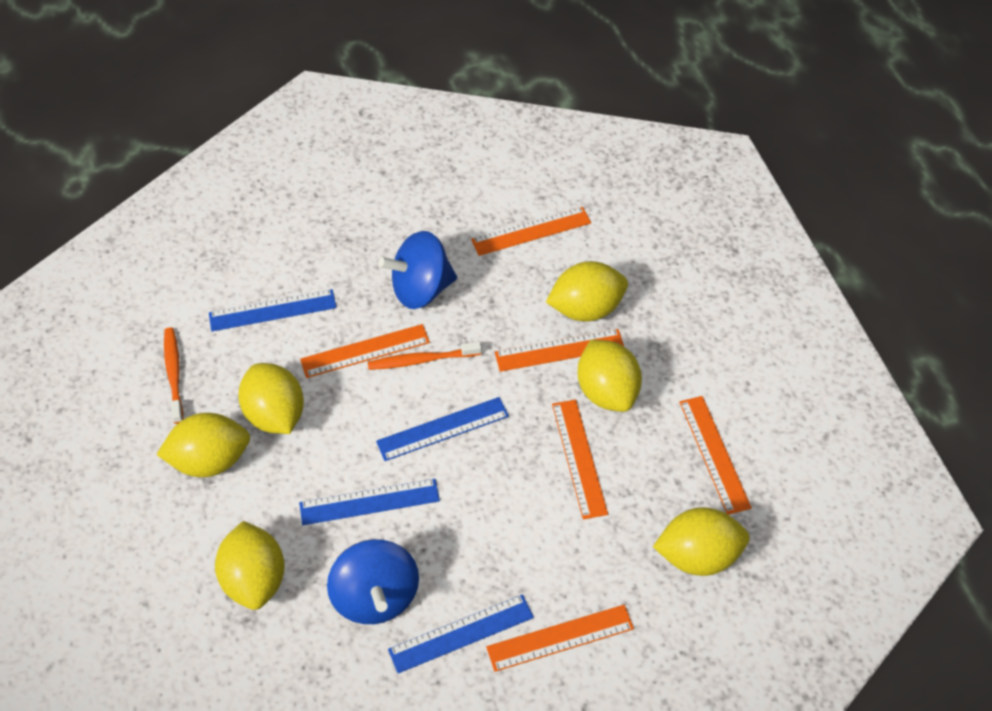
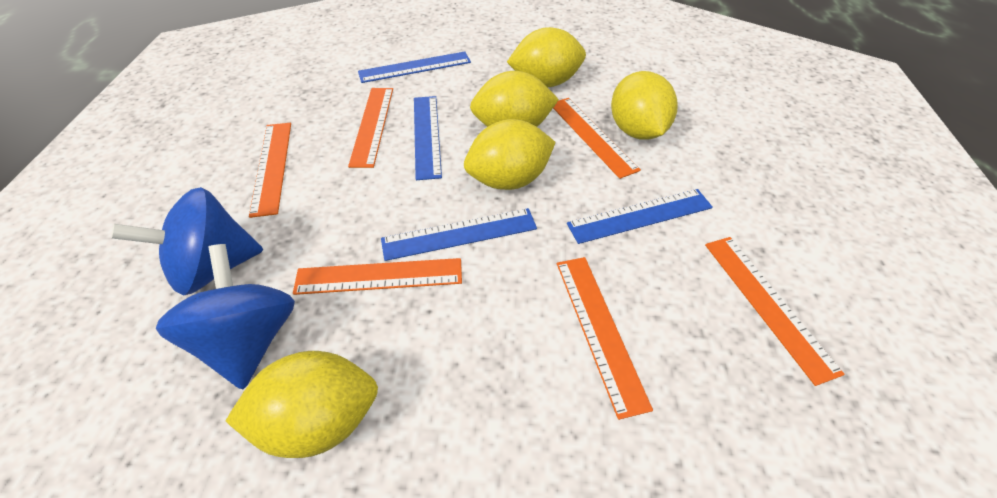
orange toothbrush: [164,327,183,424] [368,342,482,370] = 2 -> none = 0
yellow lemon: [156,413,250,477] [215,521,285,610] [238,363,304,434] [546,261,628,321] [578,340,642,412] [653,507,750,576] = 6 -> [226,351,378,458] [464,119,556,190] [470,71,559,127] [507,27,586,87] [611,71,677,140] = 5

